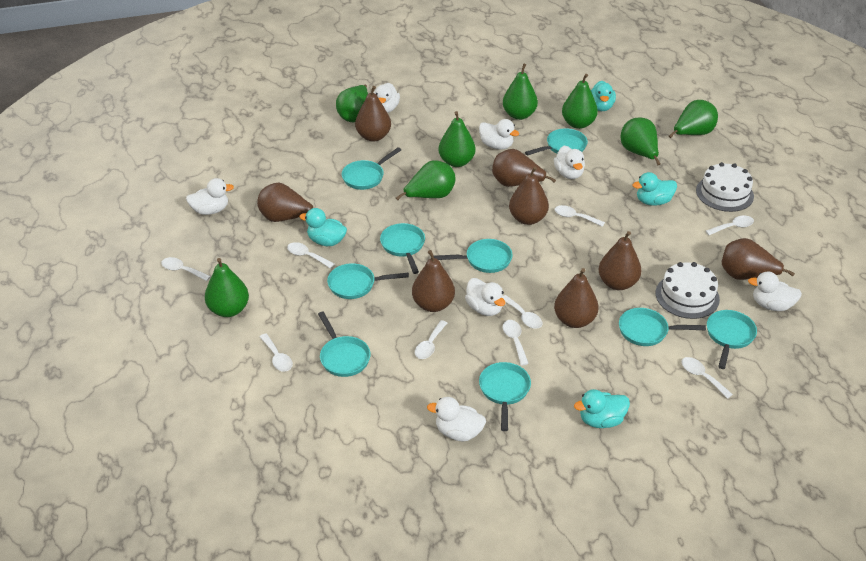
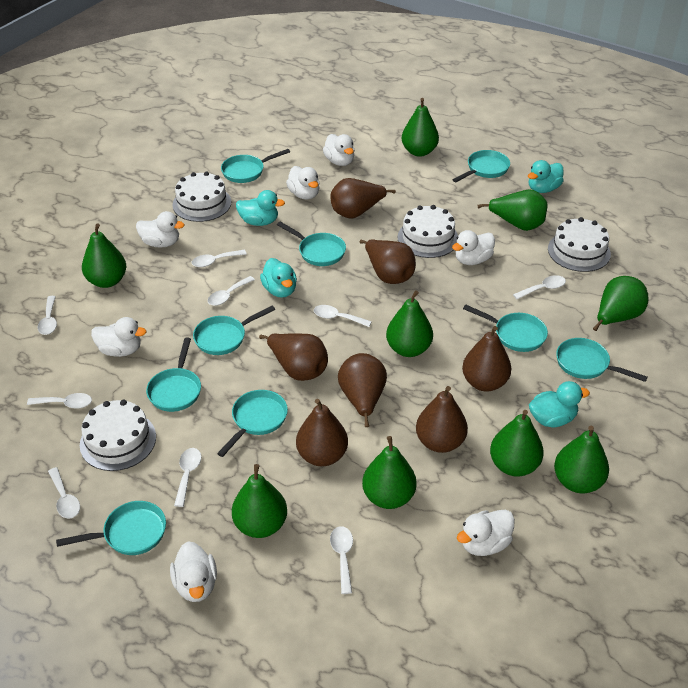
brown pear: [257,183,313,222] [355,86,391,142] [412,250,455,312] [492,149,556,187] [509,167,549,225] [554,268,599,328] [599,231,642,290] [722,238,795,280] = 8 -> [259,333,328,381] [296,399,348,466] [330,178,396,219] [338,353,387,427] [360,239,416,284] [416,386,468,453] [462,326,511,392] = 7
green pear: [205,258,249,317] [336,85,368,122] [396,160,456,200] [439,111,476,167] [503,63,538,120] [562,74,598,129] [621,118,661,165] [669,100,718,138] = 8 -> [82,224,126,288] [232,464,287,538] [362,436,417,509] [386,290,433,357] [402,98,439,157] [478,190,548,231] [490,410,544,477] [554,426,609,493] [593,276,648,331] = 9
white cake: [655,262,720,319] [696,162,754,212] = 2 -> [80,400,156,471] [172,172,231,222] [398,205,458,258] [548,217,611,272] = 4

